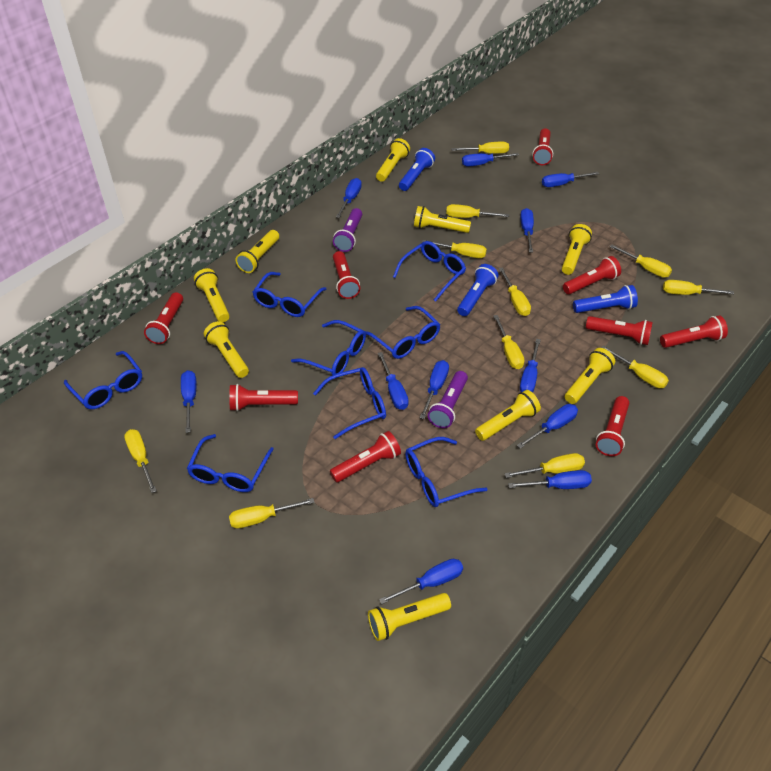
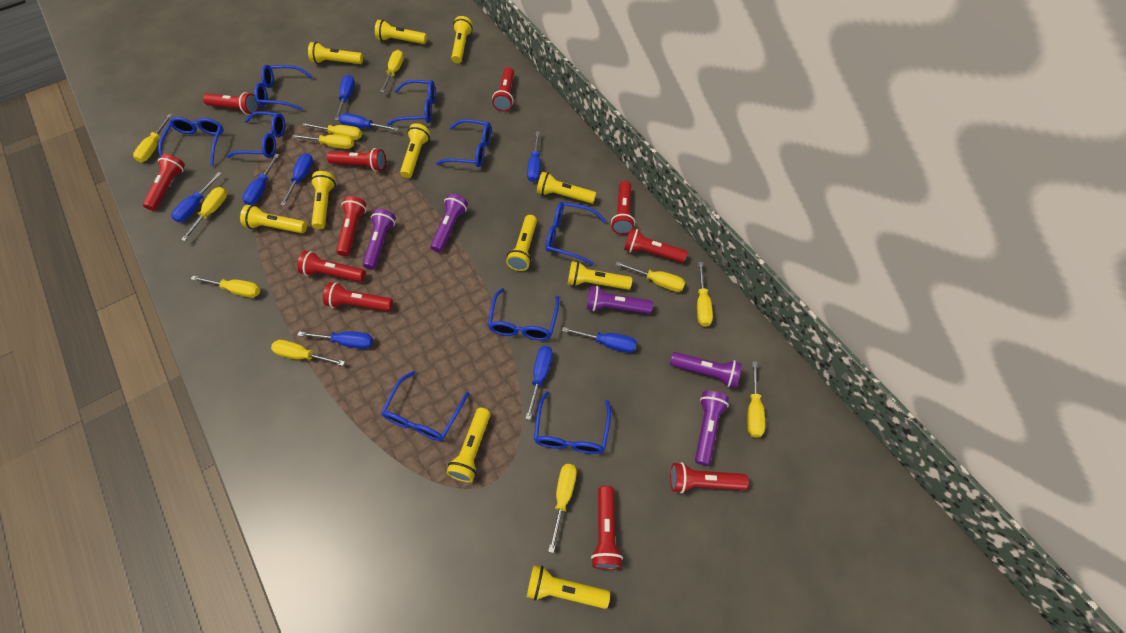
blue flashlight: [399,148,435,191] [457,264,499,316] [573,285,638,313] = 3 -> none = 0
blue glasses: [64,351,142,409] [187,434,274,492] [253,272,326,317] [291,320,366,376] [313,367,386,439] [365,306,441,359] [393,241,466,302] [405,437,488,507] = 8 -> [158,117,224,166] [227,111,285,158] [254,65,313,111] [381,371,469,441] [387,80,436,126] [436,119,491,167] [488,288,559,341] [534,391,611,454] [546,202,606,265] = 9
blue screwdriver: [181,370,197,433] [336,178,362,218] [378,352,409,410] [379,559,463,604] [420,360,449,419] [462,153,519,167] [508,470,592,489] [517,404,578,448] [520,208,534,253] [520,339,541,393] [542,172,599,187] = 11 -> [171,172,222,222] [242,154,279,205] [281,153,313,206] [297,331,373,349] [335,75,355,120] [339,113,399,131] [525,346,553,420] [527,132,540,182] [562,327,637,353] = 9
purple flashlight: [333,208,362,252] [428,371,468,428] = 2 -> [363,209,396,270] [430,194,468,253] [587,286,653,314] [670,352,742,388] [695,391,729,466] = 5
red flashlight: [144,292,183,344] [229,384,298,411] [330,431,401,482] [333,251,360,299] [532,128,553,165] [563,256,621,294] [586,316,653,345] [596,396,629,456] [660,316,728,348] = 9 -> [143,154,185,211] [203,92,259,115] [297,251,365,282] [323,282,393,311] [327,148,386,171] [336,196,366,256] [492,67,514,111] [591,486,623,570] [611,181,635,235] [624,228,688,263] [670,462,749,494] = 11
yellow flashlight: [194,268,230,322] [204,321,249,378] [236,230,279,273] [368,593,451,641] [376,138,410,182] [414,206,471,233] [475,390,541,441] [562,224,592,275] [565,348,615,404] = 9 -> [240,205,307,233] [308,42,363,64] [311,171,336,229] [375,20,427,44] [400,123,430,178] [446,408,491,482] [451,16,473,63] [506,215,537,271] [527,565,610,609] [537,172,596,204] [568,261,632,290] = 11

